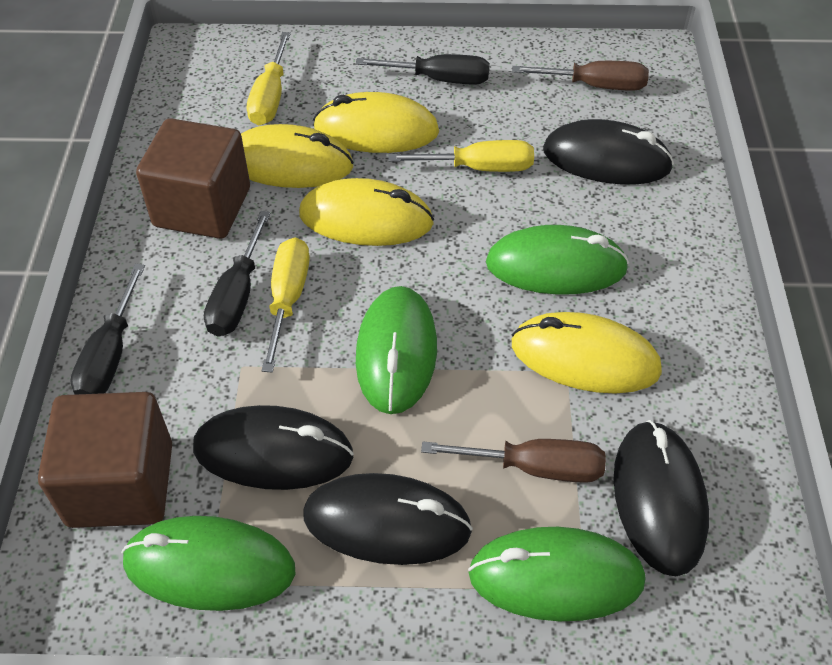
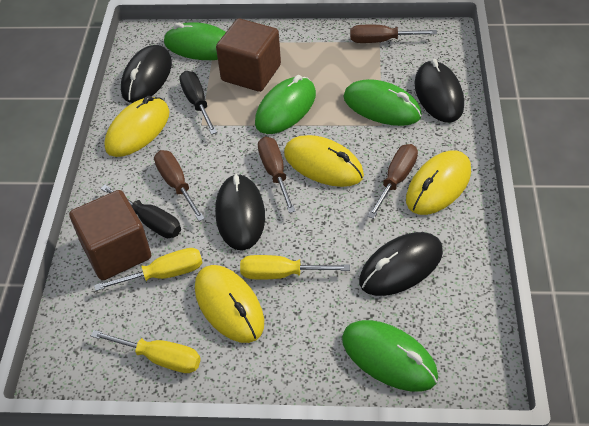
black screwdriver: [70,264,145,395] [204,211,271,337] [356,54,490,85] = 3 -> [100,185,181,238] [179,71,217,135] = 2
brown screwdriver: [421,439,606,483] [512,61,649,91] = 2 -> [154,150,205,221] [258,137,295,213] [350,25,437,43] [368,144,418,219] = 4

